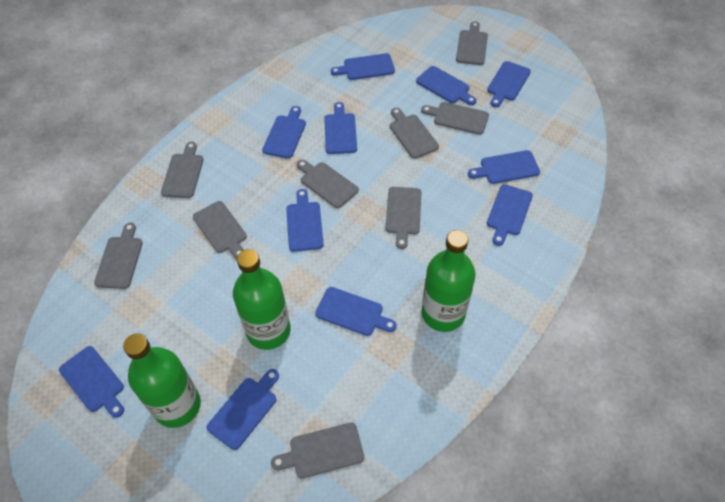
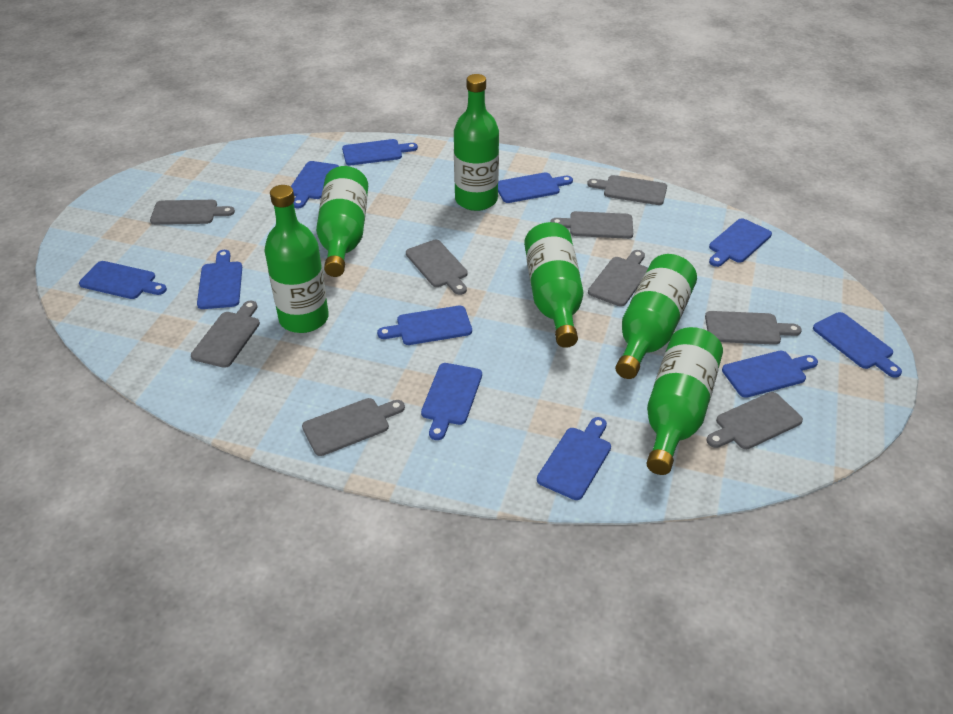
green bottle: [123,333,201,428] [233,249,291,350] [422,230,476,332] = 3 -> [265,185,329,333] [316,166,368,277] [454,74,499,211] [524,222,584,348] [615,254,697,379] [646,327,723,475] = 6

